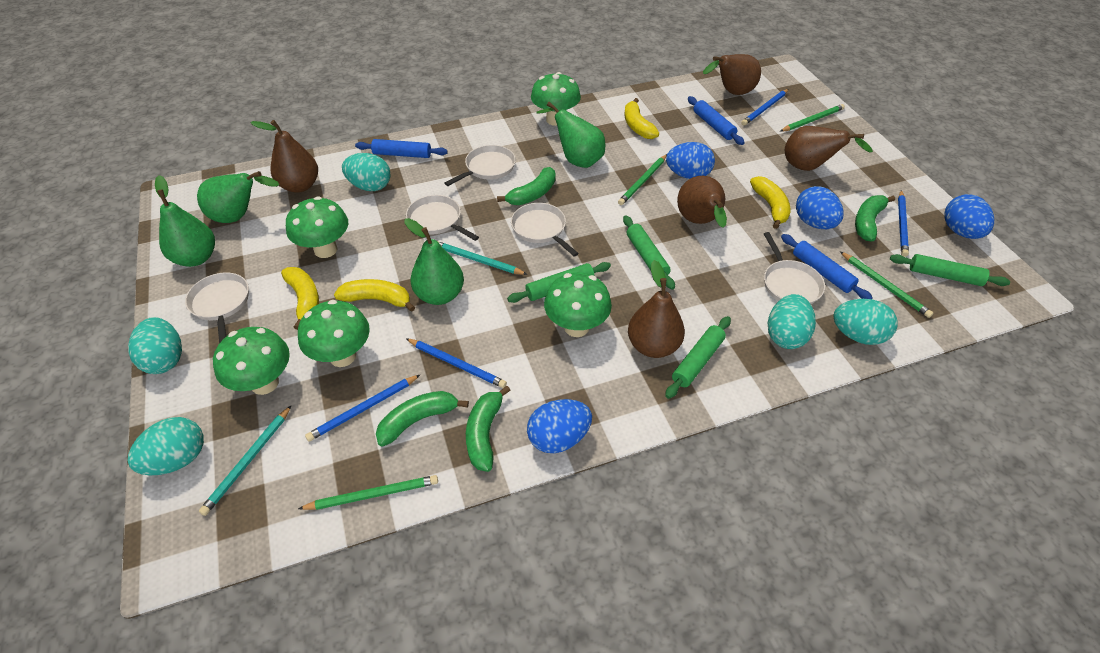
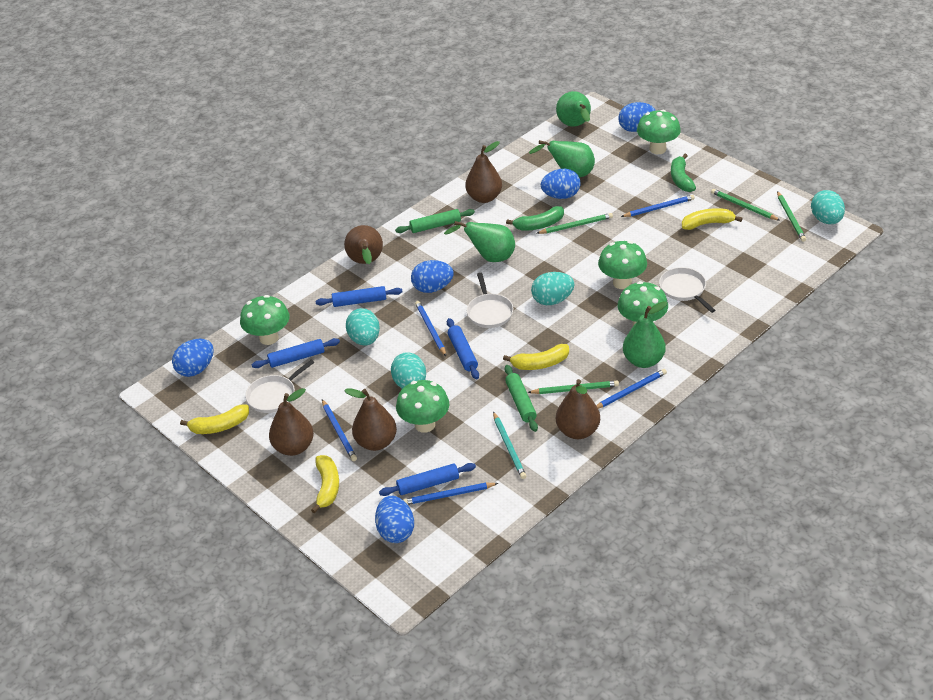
blue egg: [527,399,592,453] [666,142,715,179] [796,186,844,229] [944,194,994,239] = 4 -> [172,339,214,377] [375,495,414,543] [411,260,454,293] [541,169,581,199] [618,102,656,132] = 5
blue pencil: [305,375,420,441] [406,338,507,388] [741,89,789,126] [898,190,909,257] = 4 -> [322,399,357,461] [403,483,498,505] [415,301,446,356] [596,369,667,409] [621,195,695,217] = 5
blue rolling pin: [355,139,448,158] [688,96,745,145] [781,234,873,299] = 3 -> [251,338,340,368] [316,286,402,307] [379,463,476,496] [447,318,479,379] = 4
green banana: [376,391,469,447] [466,386,511,472] [497,167,556,205] [855,195,895,242] = 4 -> [506,206,564,231] [671,154,696,192] = 2
green rolling pin: [507,262,611,303] [623,215,675,290] [665,316,731,399] [890,254,1010,286] = 4 -> [395,209,475,233] [505,365,538,432] = 2
turquoise egg: [128,317,182,374] [128,417,204,476] [342,153,390,191] [768,294,816,349] [833,299,897,345] = 5 -> [346,308,380,346] [391,352,426,389] [531,272,574,305] [811,190,845,224] = 4
turquoise pencil: [199,405,292,516] [437,241,528,275] = 2 -> [493,412,527,479] = 1
white pan: [185,272,249,344] [406,195,479,241] [445,145,516,186] [511,203,579,257] [764,232,825,304] = 5 -> [245,360,314,413] [467,272,513,328] [659,267,715,313] = 3

